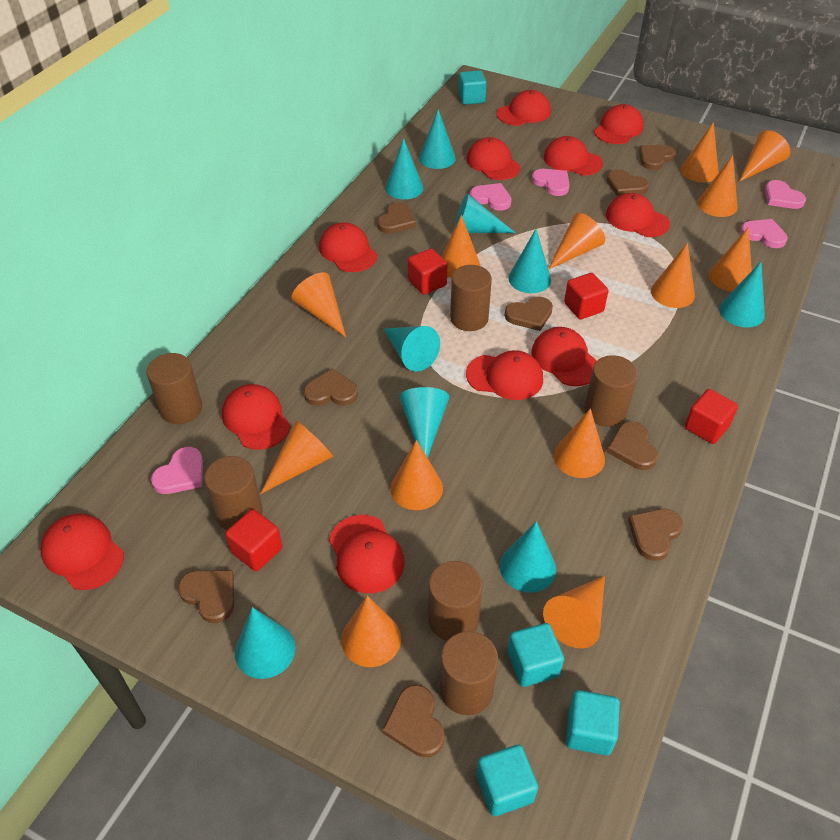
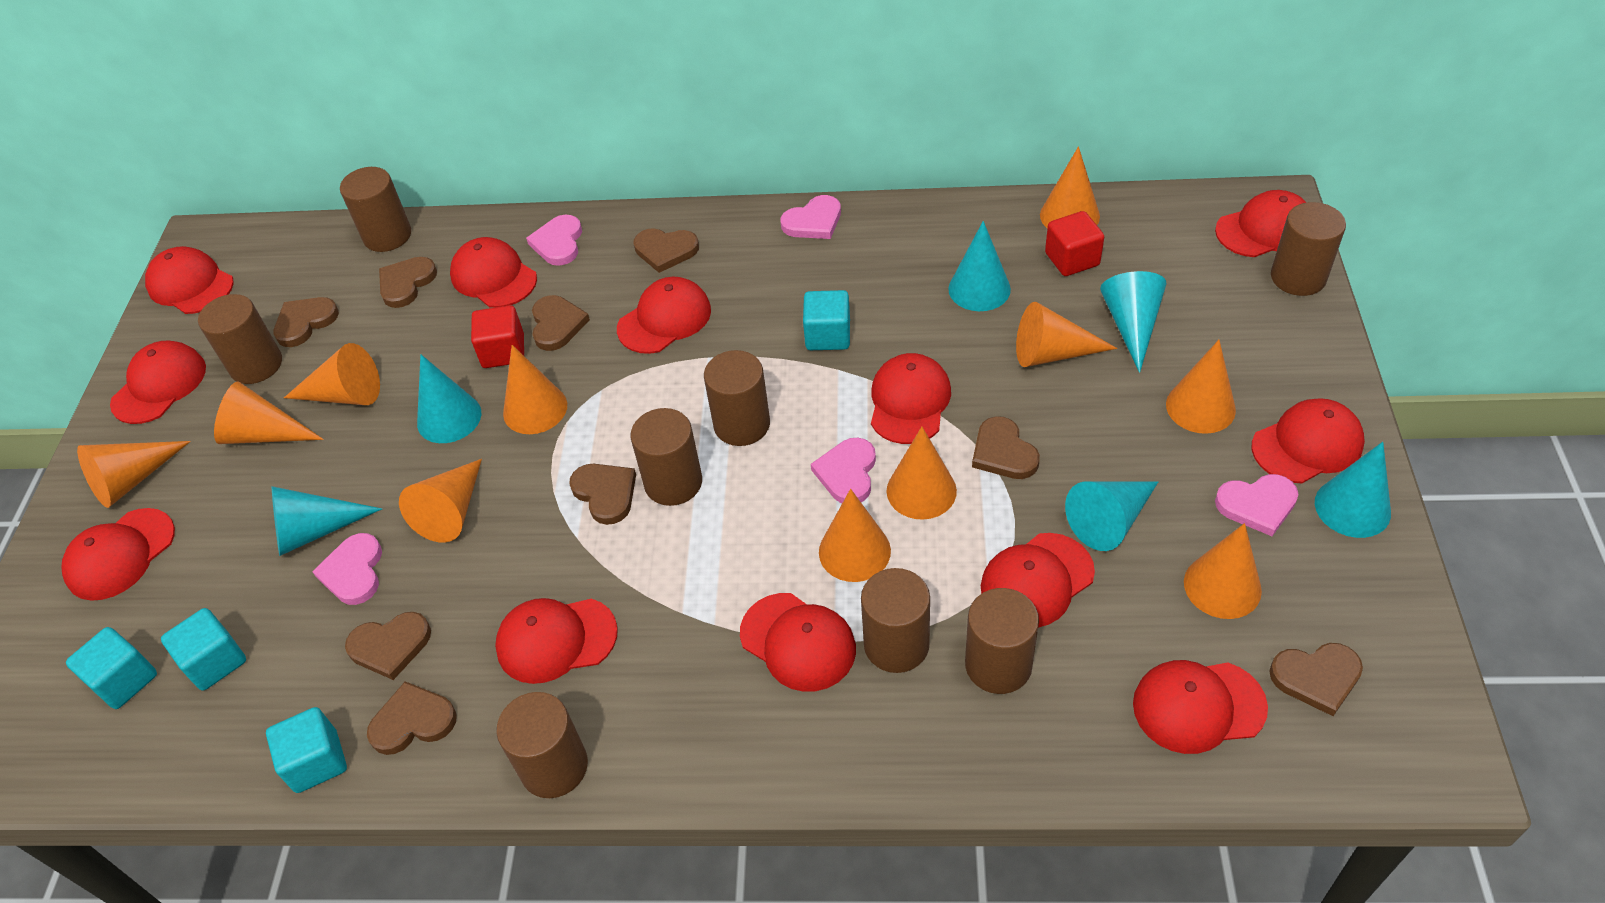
brown cylinder: [147,353,202,424] [204,456,263,530] [428,561,483,641] [440,631,498,715] [450,265,492,331] [585,355,638,427] = 6 -> [198,294,282,384] [340,167,411,252] [496,692,588,798] [630,408,702,506] [704,350,770,446] [861,568,930,673] [965,588,1039,694] [1271,202,1346,296] = 8
orange cone: [260,421,333,494] [291,272,346,337] [341,596,401,667] [390,440,443,510] [441,215,480,278] [543,576,605,648] [548,213,605,270] [554,408,605,478] [651,243,695,308] [680,122,719,183] [698,155,737,217] [709,227,752,292] [739,130,790,182] = 13 -> [77,441,191,508] [214,382,324,444] [284,343,380,405] [399,459,482,543] [503,345,567,434] [819,489,891,582] [887,426,957,520] [1016,302,1117,367] [1040,146,1100,228] [1166,340,1236,434] [1184,523,1262,619] = 11
red cap: [40,513,124,590] [222,384,290,450] [319,222,377,272] [329,515,405,593] [466,350,543,400] [467,137,520,180] [497,90,551,126] [532,327,597,386] [543,136,603,175] [594,104,644,144] [606,193,670,237] = 11 -> [61,508,175,601] [110,341,206,424] [145,246,234,314] [450,237,537,308] [495,598,618,684] [617,277,711,354] [740,593,856,692] [871,353,951,444] [981,533,1095,628] [1133,660,1268,754] [1215,190,1306,257] [1252,398,1365,483] = 12
red cube: [225,509,282,571] [408,248,448,295] [564,273,608,320] [685,389,738,444] = 4 -> [471,305,524,368] [1045,211,1104,276] = 2
turquoise cone: [235,607,296,679] [384,326,440,371] [385,138,423,199] [399,387,449,458] [419,109,456,169] [453,193,516,233] [500,521,556,593] [508,229,551,293] [719,262,765,327] = 9 -> [272,486,382,556] [417,354,481,443] [948,221,1011,311] [1065,481,1158,551] [1100,271,1167,373] [1315,442,1391,538] = 6

